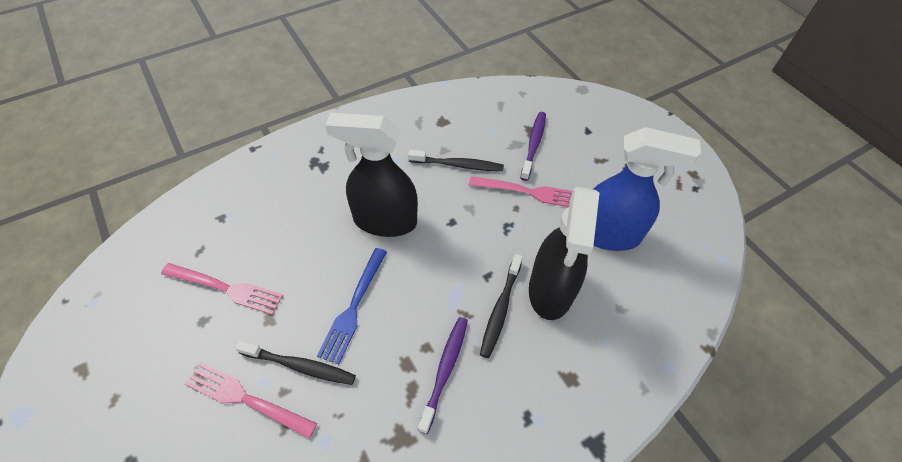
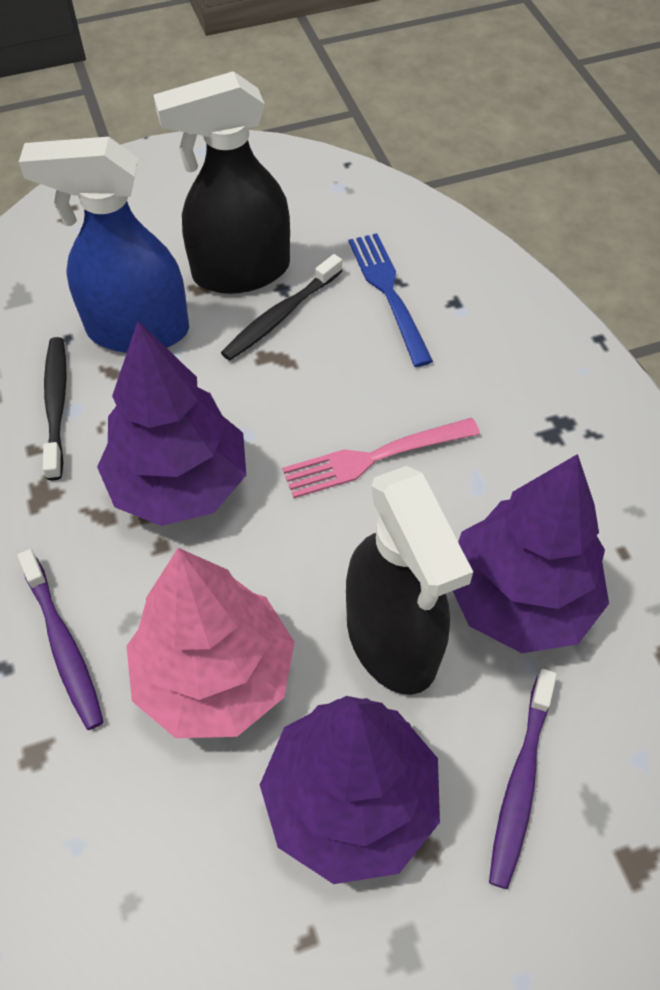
black toothbrush: [235,340,356,385] [408,150,504,171] [480,254,523,358] = 3 -> [43,337,67,480] [221,254,342,361] = 2
pink fork: [161,263,283,315] [185,362,317,439] [469,176,572,207] = 3 -> [282,418,480,498] = 1
pink tree: none = 0 -> [127,548,294,738] = 1
purple tree: none = 0 -> [97,321,246,526] [260,696,440,884] [453,454,609,653] = 3

